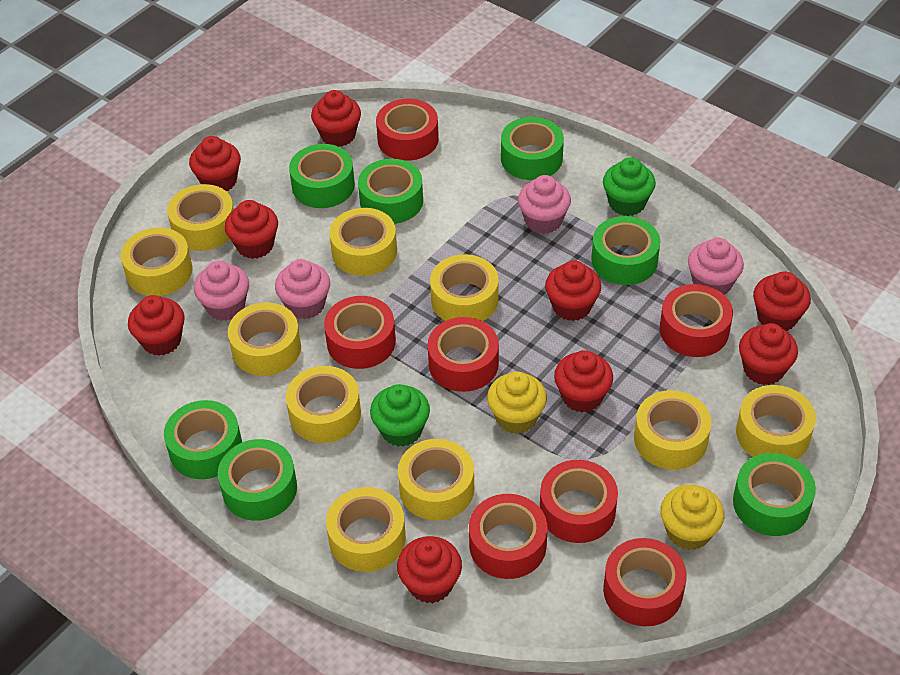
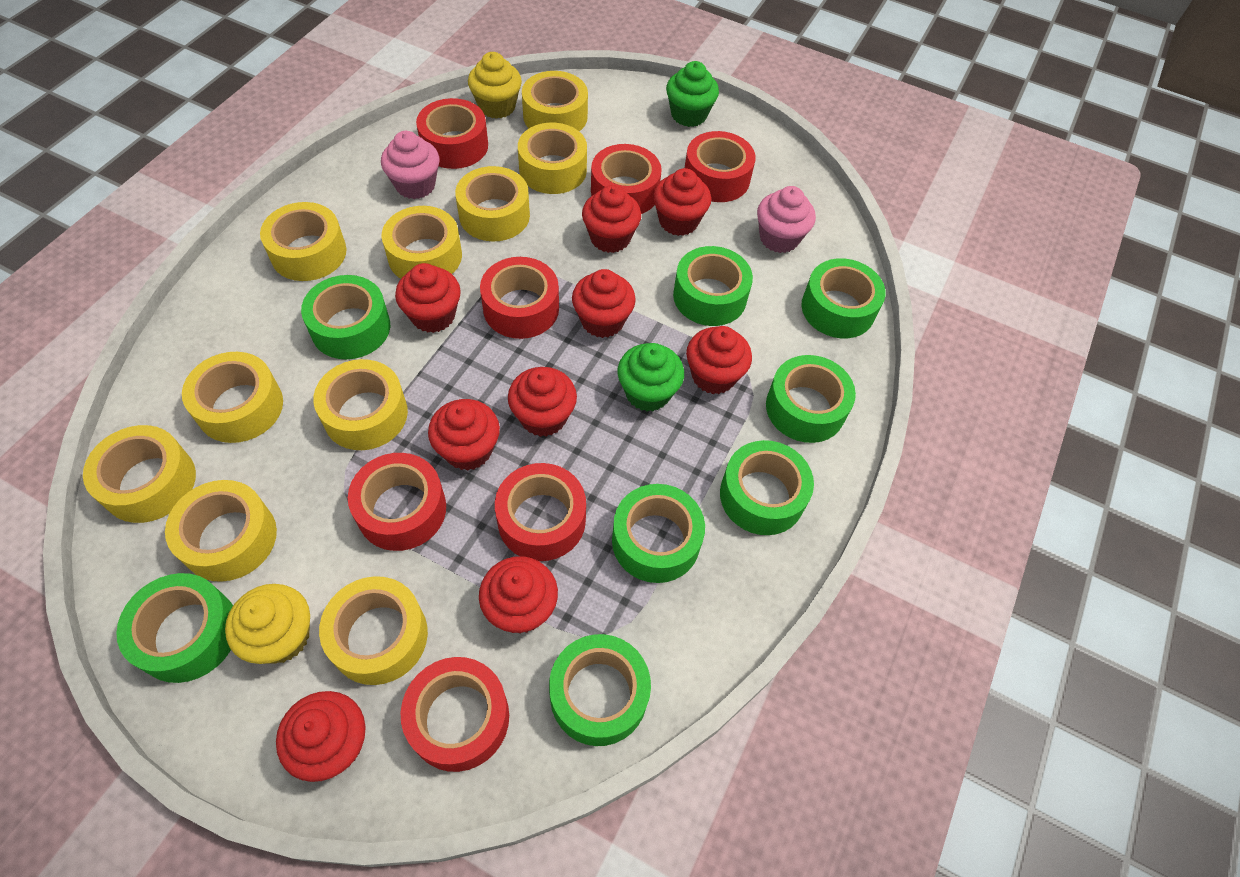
green tape: [164,400,242,479] [218,439,297,521] [289,144,355,208] [358,159,423,224] [501,117,564,180] [591,216,660,285] [733,453,816,536] = 7 -> [116,573,233,683] [301,275,390,359] [549,634,651,746] [612,484,705,583] [673,246,753,326] [720,440,814,535] [766,355,856,443] [802,258,886,338] = 8
pink cupcake: [194,261,249,321] [275,259,330,319] [518,175,571,234] [688,238,744,294] = 4 -> [381,131,440,199] [757,186,816,253] = 2

